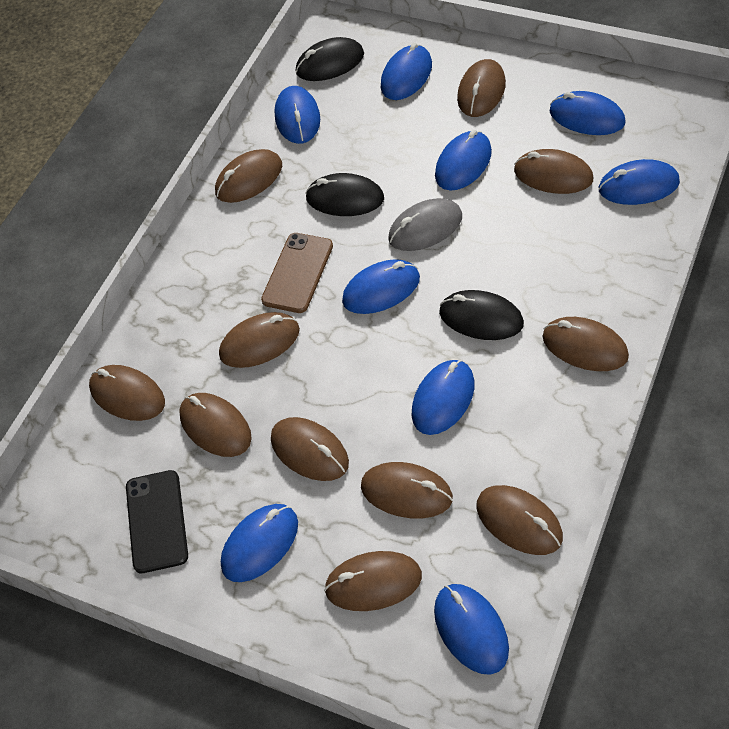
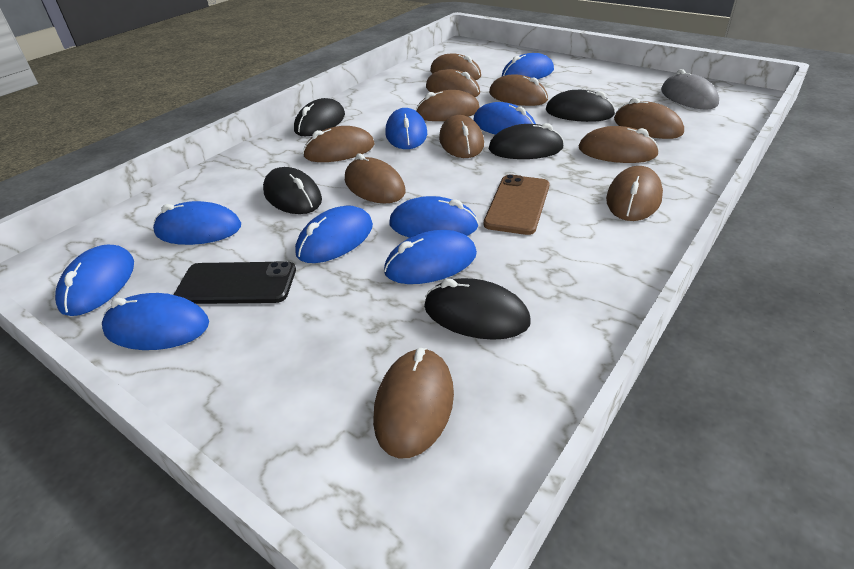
black mouse: [296,37,364,81] [305,173,384,216] [439,290,524,340] = 3 -> [263,167,322,214] [294,98,345,136] [424,278,531,340] [488,123,564,159] [546,90,615,122] = 5

